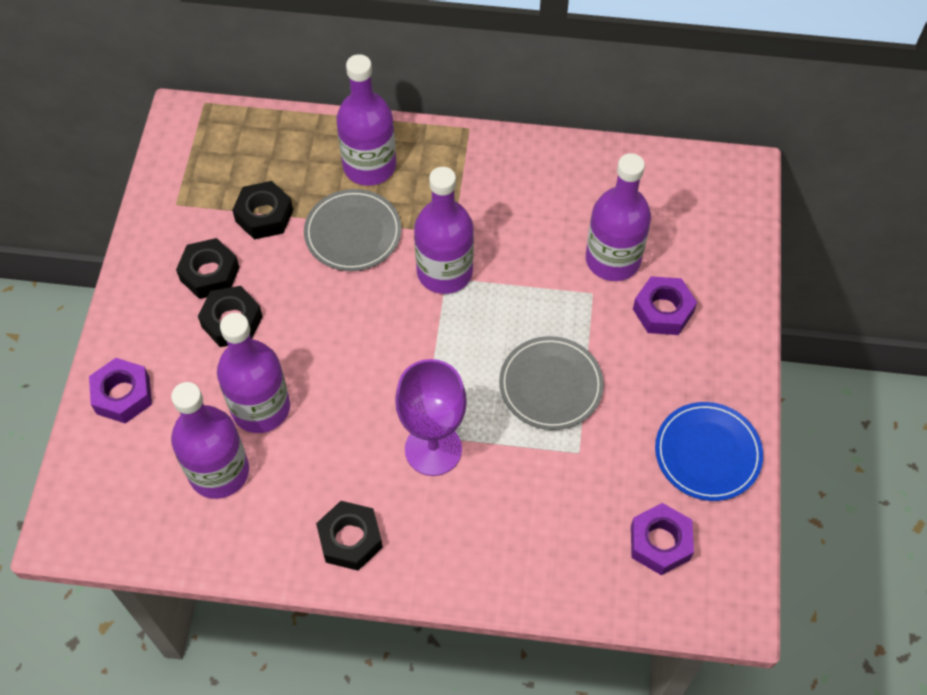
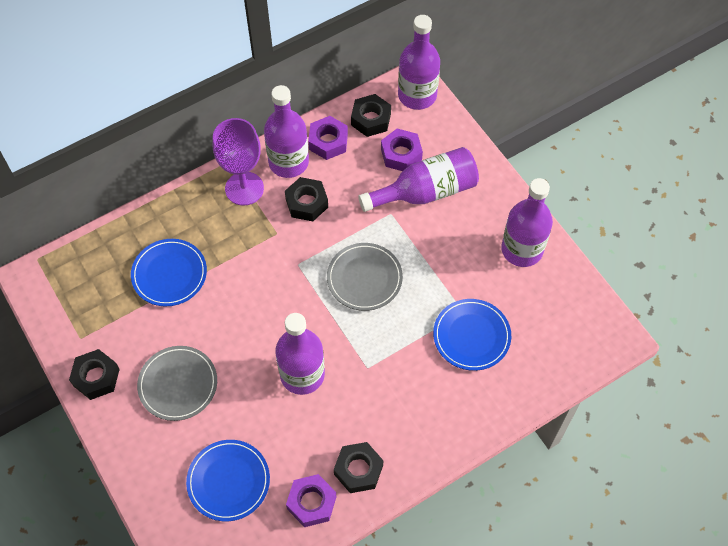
blue plate: [655,402,763,501] = 1 -> [131,239,207,306] [186,440,270,521] [433,299,511,371] = 3

